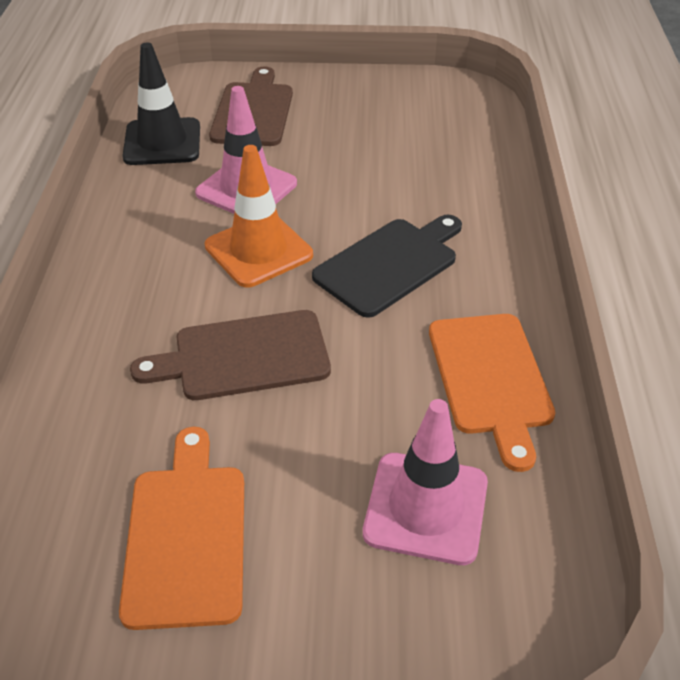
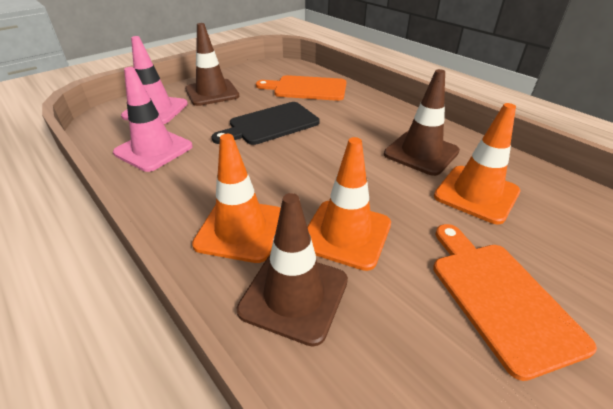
black traffic cone: [122,43,200,165] = 1 -> none = 0
brown cutting board: [130,310,331,400] [209,67,293,146] = 2 -> none = 0
brown traffic cone: none = 0 -> [185,23,240,106] [237,193,348,347] [384,69,460,176] = 3
orange traffic cone: [205,145,313,287] = 1 -> [192,134,281,263] [307,137,391,271] [434,103,521,224] = 3

